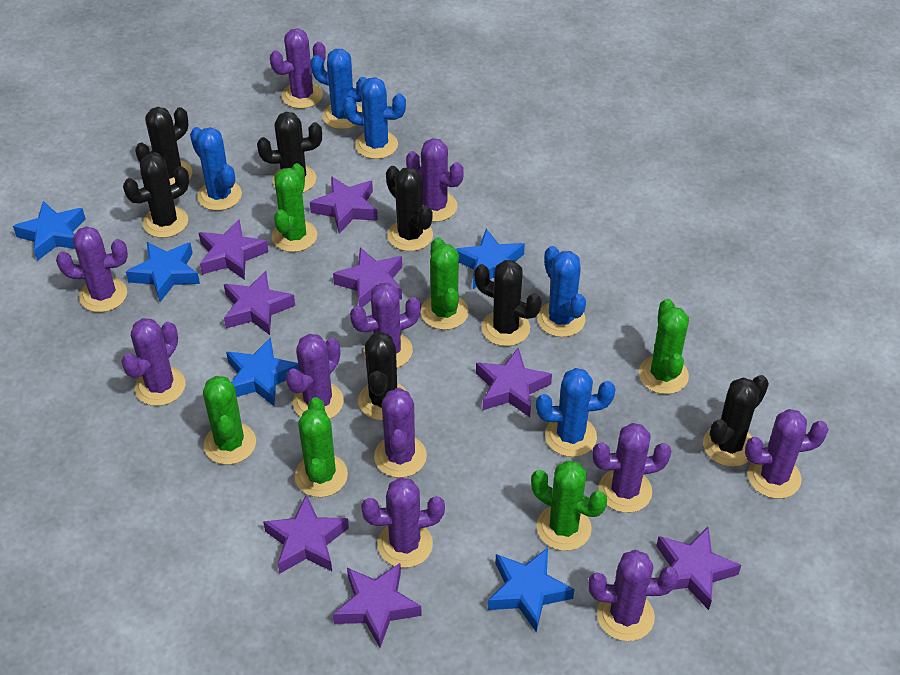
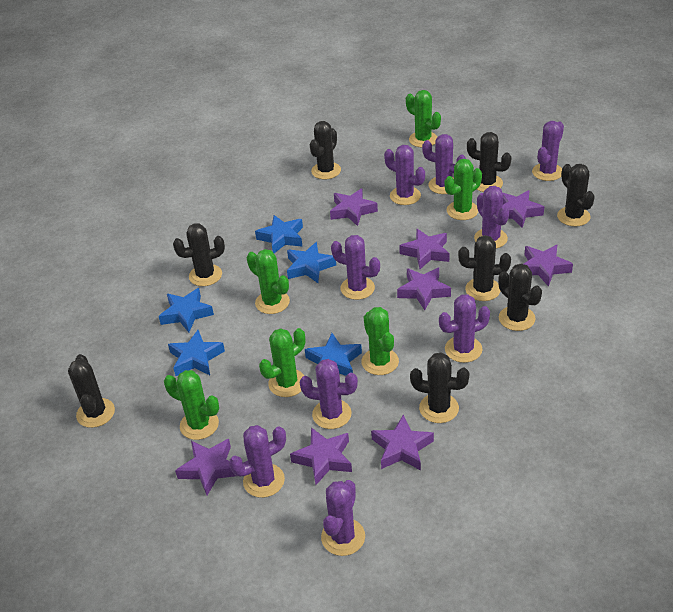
black cactus: [123,154,189,238] [135,107,192,185] [257,112,322,193] [358,332,406,420] [386,166,433,251] [474,260,542,346] [703,375,769,467] = 7 -> [68,354,115,428] [173,223,225,286] [310,121,341,179] [410,353,469,423] [458,235,511,301] [467,132,512,192] [498,264,542,331] [557,164,595,226] = 8
blue cactus: [190,127,242,211] [310,49,367,129] [343,77,406,159] [536,368,615,457] [537,246,586,337] = 5 -> none = 0
purple cactus: [56,226,128,312] [121,318,186,406] [270,28,326,109] [286,334,344,419] [350,283,421,368] [361,477,445,568] [374,388,427,478] [406,138,464,222] [588,550,678,641] [592,423,672,513] [745,409,829,499] = 11 -> [229,425,286,498] [300,359,358,429] [321,480,365,556] [331,235,380,300] [384,145,425,205] [422,134,466,194] [439,294,490,363] [474,186,509,249] [532,121,564,181] = 9

